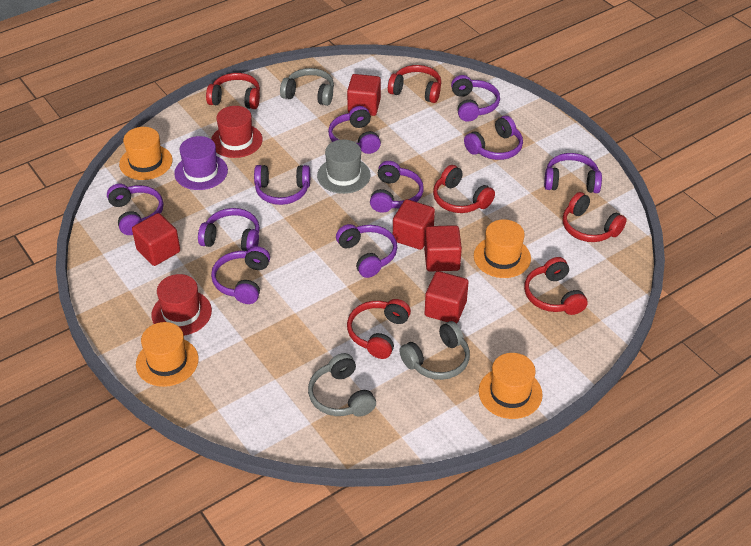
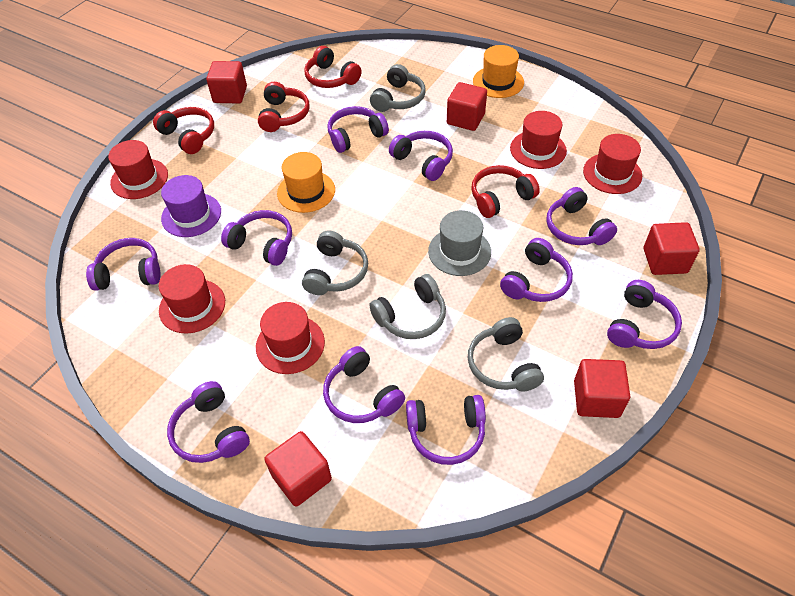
grey headphones: [280,68,334,106] [308,353,376,417] [399,321,470,380] = 3 -> [302,230,368,295] [369,274,446,339] [370,64,426,112] [468,317,544,392] = 4
orange hat: [119,127,172,180] [136,322,199,387] [474,219,531,278] [479,353,543,419] = 4 -> [277,152,335,213] [473,45,524,98] = 2
red hat: [151,274,212,335] [211,106,263,158] = 2 -> [108,140,168,199] [159,264,225,334] [256,302,325,374] [510,111,567,169] [583,134,642,194] = 5
red headphones: [206,73,260,109] [347,299,411,359] [388,65,441,103] [433,165,495,213] [524,257,588,315] [563,192,626,242] = 6 -> [153,107,214,154] [258,82,310,132] [304,46,361,88] [471,165,540,218] = 4

